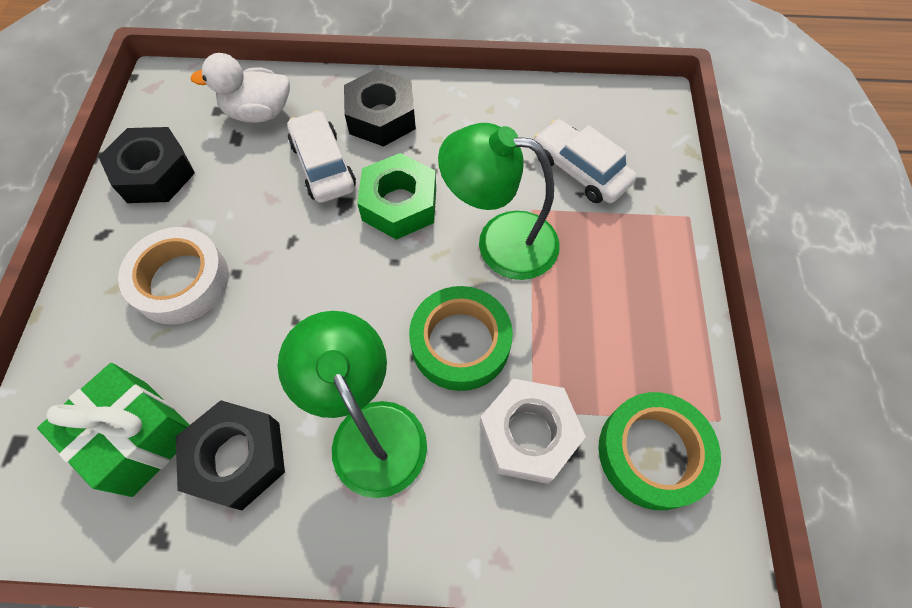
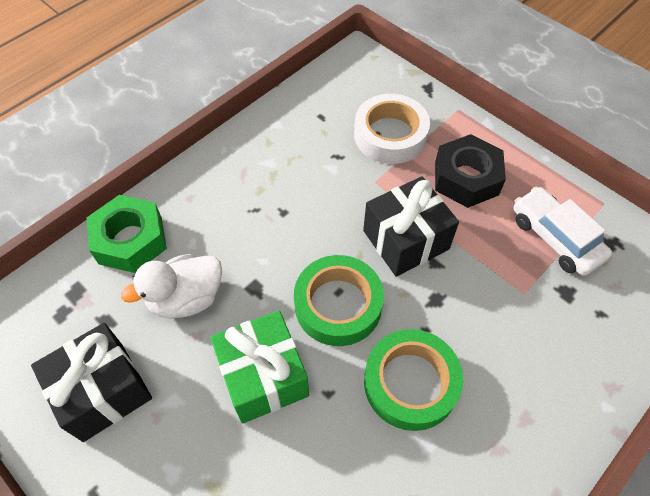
black gift: none = 0 -> [31,323,152,442] [363,176,459,277] = 2
black nut: [98,127,195,203] [176,400,285,510] [344,69,416,147] = 3 -> [435,134,506,208] = 1
green lamp: [278,311,427,498] [438,123,560,280] = 2 -> none = 0
white car: [287,110,356,203] [534,119,637,203] = 2 -> [513,186,612,276] = 1
white nut: [479,379,586,484] = 1 -> none = 0

